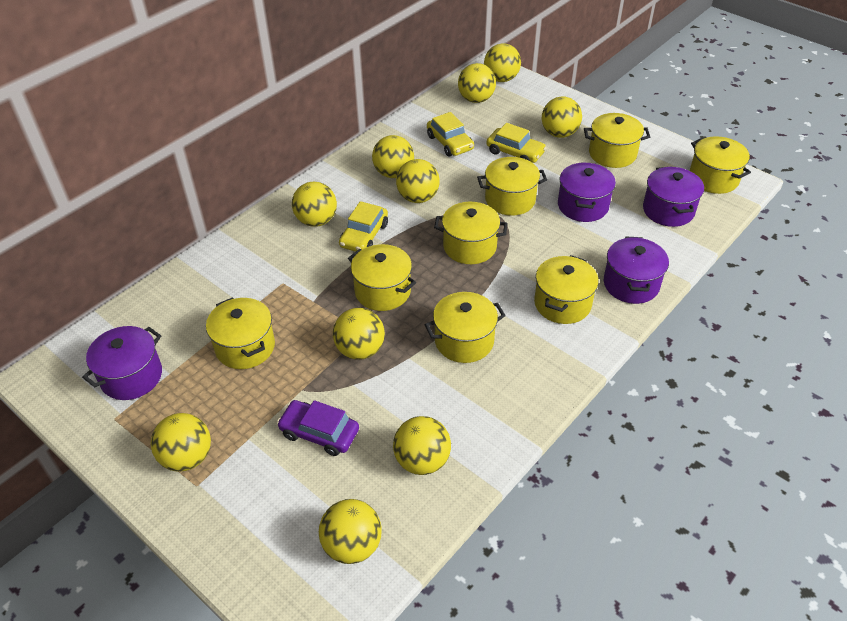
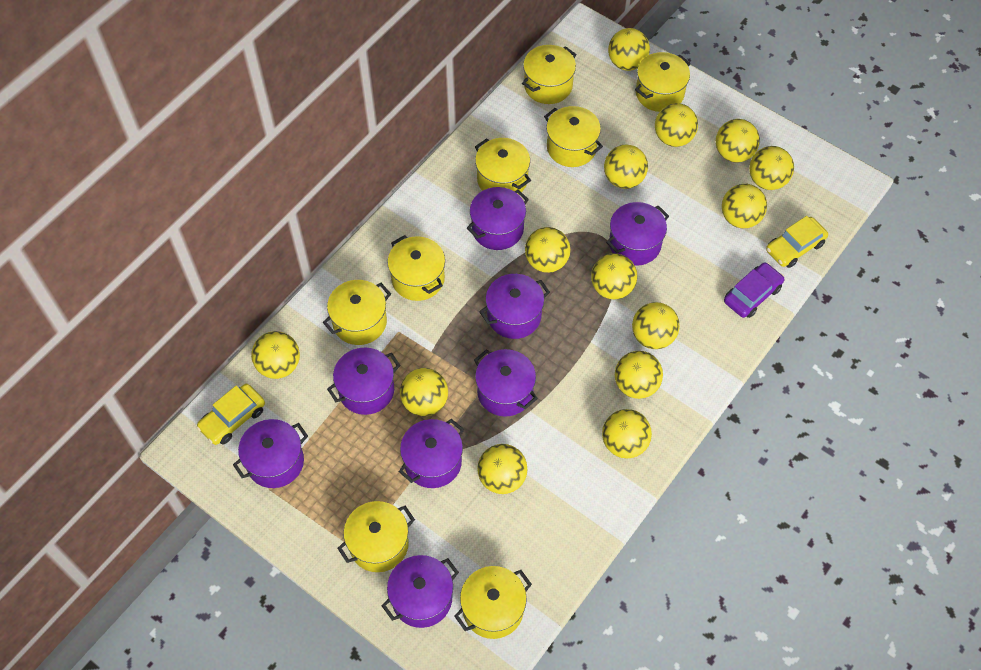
purple pot: [82,326,162,400] [558,162,616,222] [604,236,669,304] [643,167,704,227] = 4 -> [233,419,308,488] [327,348,401,415] [382,555,459,628] [399,419,464,488] [467,187,529,250] [474,349,538,417] [479,274,550,339] [606,202,669,266] = 8
yellow ball: [151,413,211,471] [292,182,337,227] [319,499,382,564] [333,308,385,359] [372,135,414,178] [393,416,451,475] [396,159,440,203] [458,63,496,103] [484,43,521,82] [542,96,582,138] = 10 -> [251,331,300,379] [400,368,448,416] [477,444,527,494] [525,227,570,273] [591,253,637,299] [602,409,652,458] [604,145,648,189] [608,28,650,71] [615,351,663,399] [632,302,680,349] [655,103,698,147] [716,119,760,163] [722,184,767,228] [749,146,794,190] = 14
yellow car: [339,201,388,252] [427,112,474,157] [487,123,547,163] = 3 -> [197,384,265,445] [766,216,828,268] = 2

